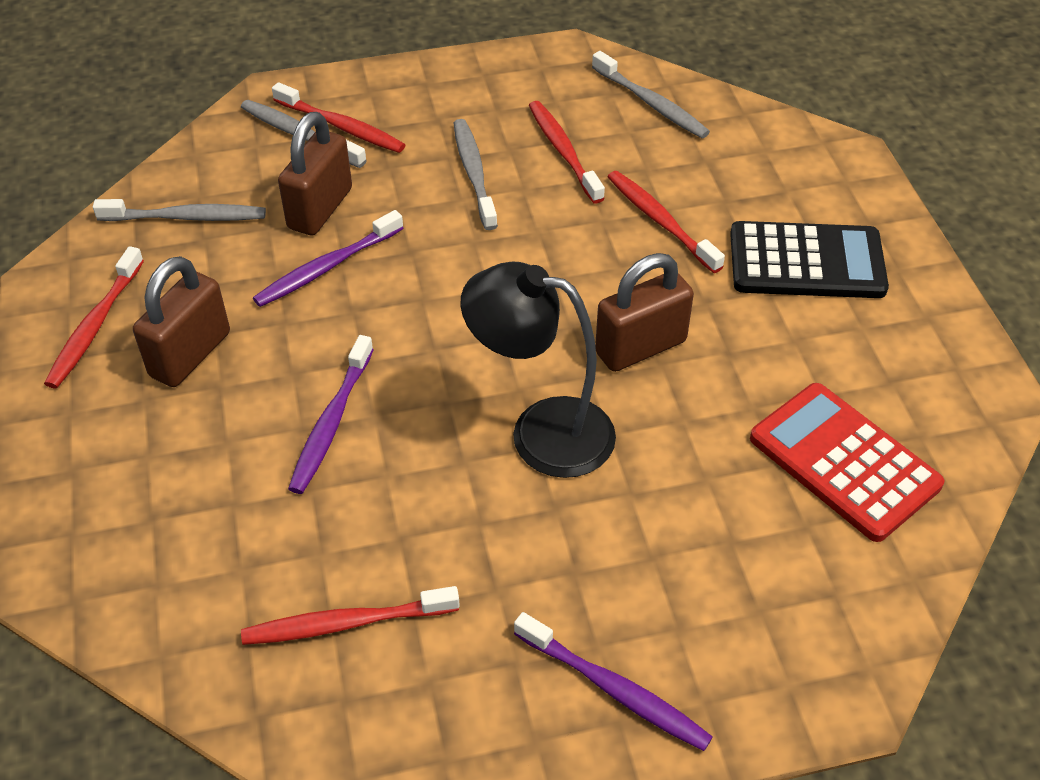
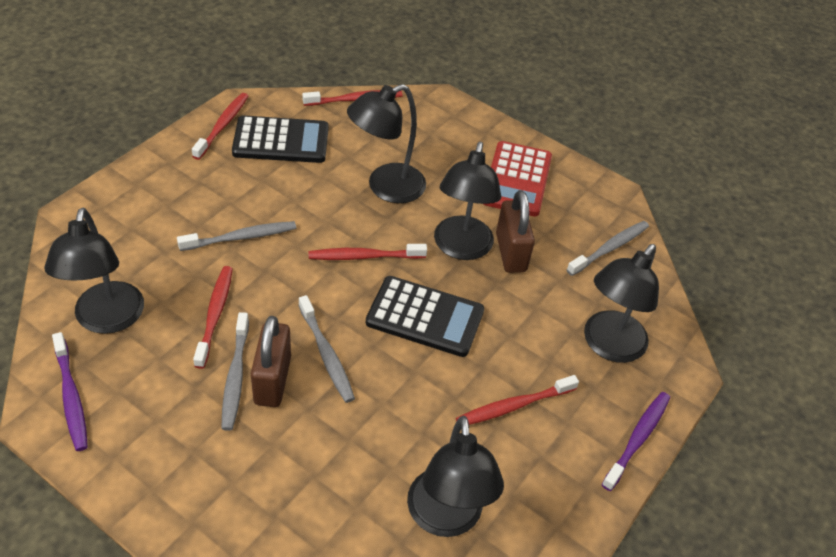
black calculator: [730,221,889,298] = 1 -> [232,115,328,163] [366,276,484,357] = 2
black lamp: [461,261,616,478] = 1 -> [44,208,144,334] [347,84,426,203] [407,415,504,537] [434,142,501,260] [584,244,659,363] = 5
brown padlock: [133,256,230,387] [278,112,352,235] [595,253,694,372] = 3 -> [251,316,291,407] [496,190,535,273] = 2
purple toothbrush: [253,210,403,307] [288,335,374,494] [514,612,713,751] = 3 -> [52,332,88,451] [602,392,670,491] = 2

